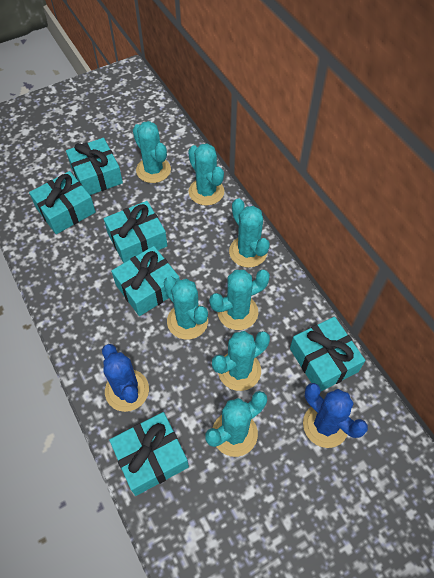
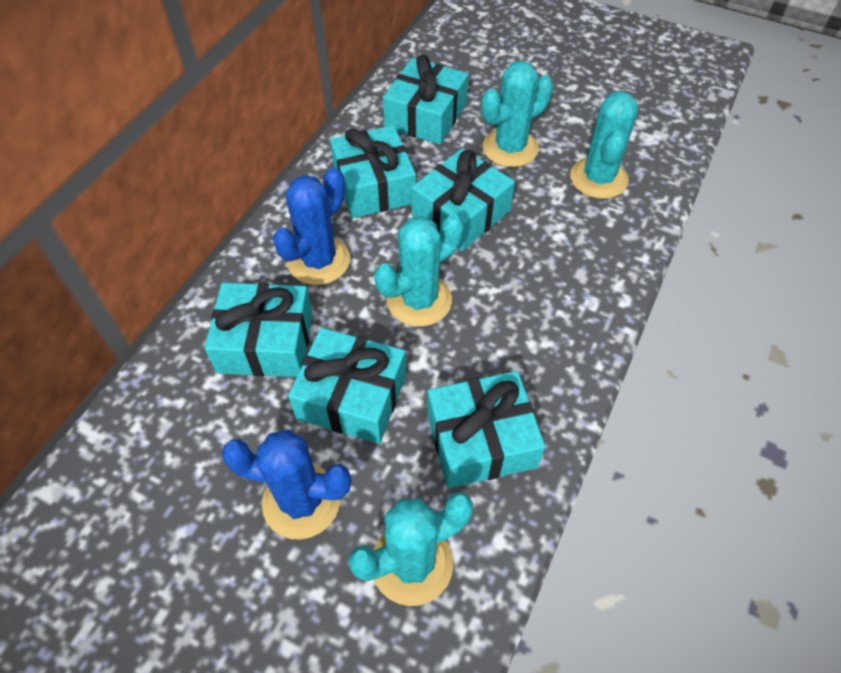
turquoise cactus: [133,121,171,183] [164,276,208,340] [188,144,224,206] [205,391,267,457] [210,270,270,330] [212,331,270,391] [229,198,270,268] = 7 -> [348,492,473,606] [374,213,463,327] [482,61,553,167] [570,91,638,199] = 4

